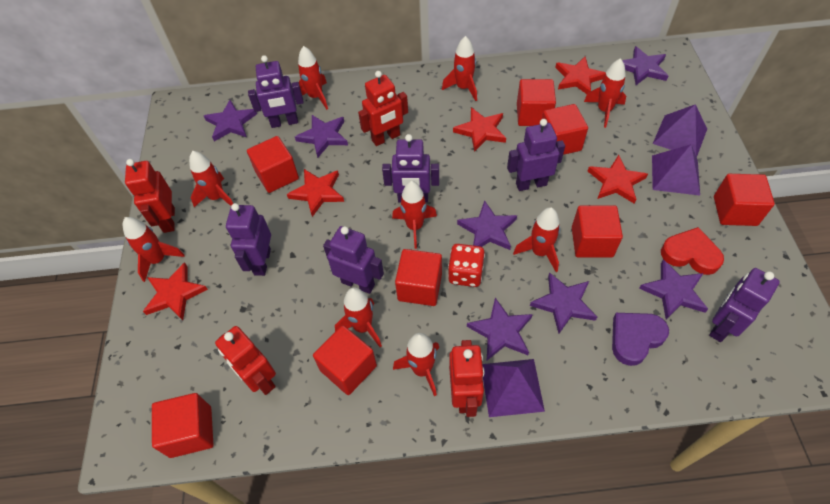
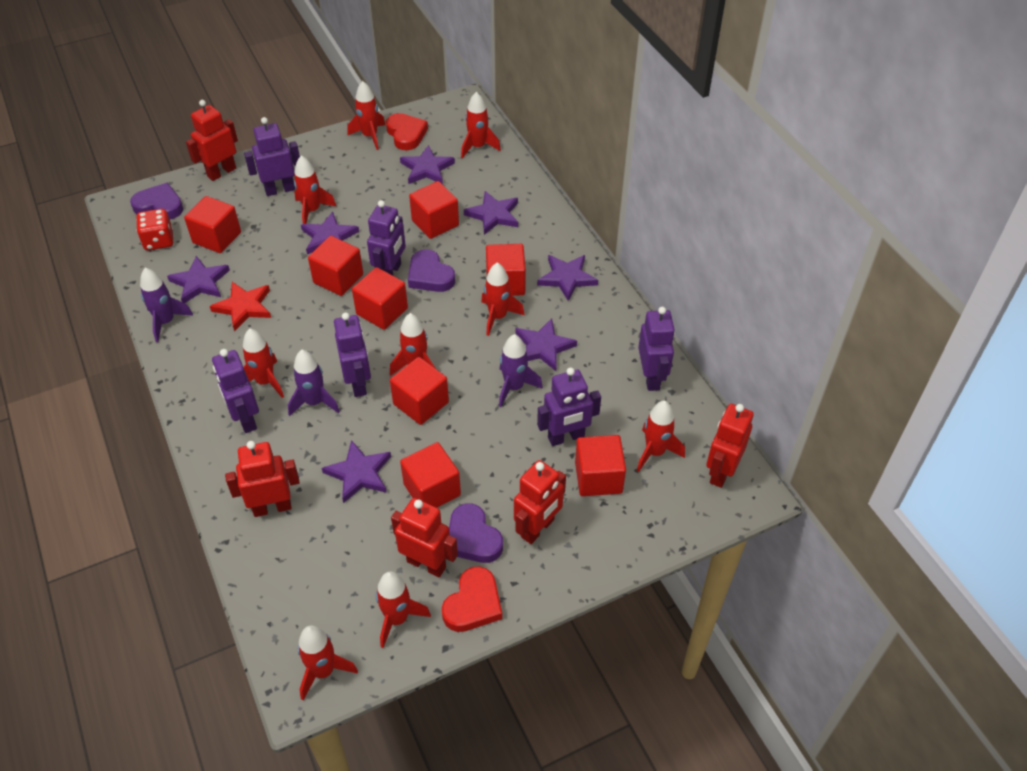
purple heart: [612,313,669,366] = 1 -> [130,183,183,219] [408,249,455,292] [449,503,503,563] = 3
purple pyramid: [482,359,545,417] [652,144,700,196] [653,104,707,157] = 3 -> none = 0
purple rocket: none = 0 -> [140,268,193,342] [288,350,340,416] [499,334,543,407] = 3
red heart: [661,227,724,275] = 1 -> [386,113,428,150] [442,567,502,632] = 2
red robot: [125,159,175,233] [215,326,276,395] [358,71,408,146] [449,340,484,417] = 4 -> [186,100,238,181] [225,441,300,517] [391,498,458,577] [514,460,566,544] [706,404,754,488] = 5
red star: [143,262,208,320] [287,169,344,217] [453,107,506,152] [555,56,606,94] [588,155,648,204] = 5 -> [210,282,271,332] = 1

